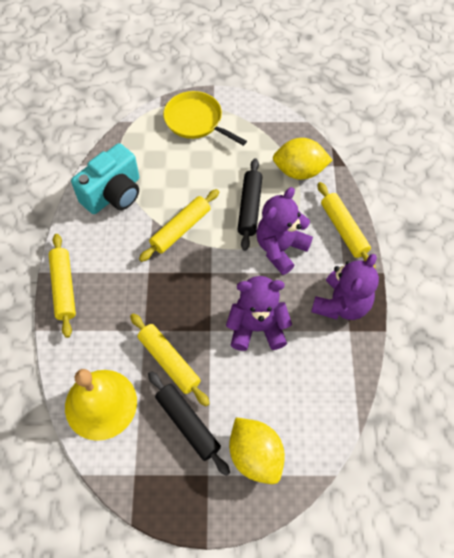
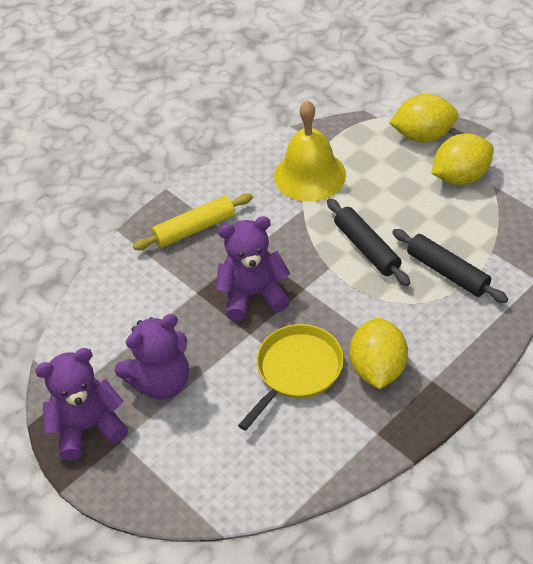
turquoise camera: [71,143,139,214] = 1 -> none = 0
yellow lemon: [229,418,285,484] [273,138,332,180] = 2 -> [349,318,408,389] [389,94,458,143] [431,133,494,185] = 3
yellow rolling pin: [49,234,76,338] [130,313,210,407] [139,189,219,262] [318,182,376,269] = 4 -> [133,193,253,250] = 1

